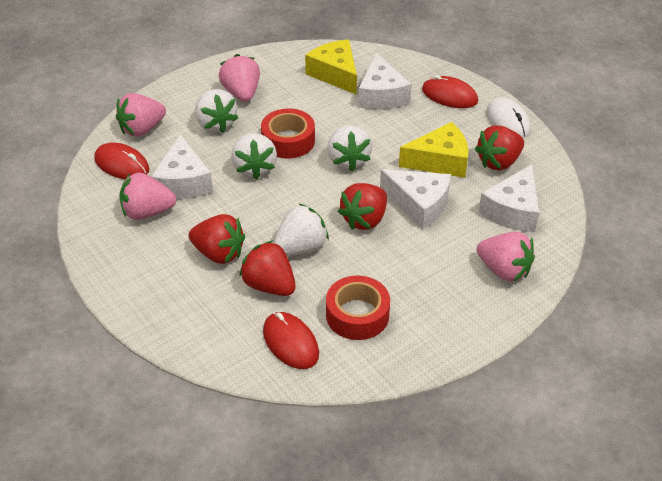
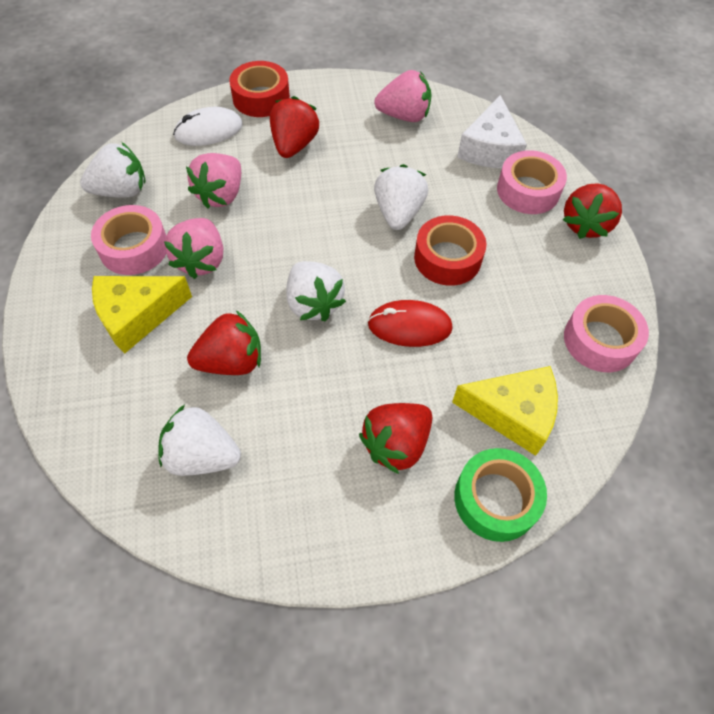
green tape: none = 0 -> [454,448,547,542] = 1
pink strawberry: [116,93,166,137] [119,172,177,220] [219,54,260,102] [477,232,535,282] = 4 -> [164,218,223,279] [186,153,241,208] [375,70,432,122] = 3
pink tape: none = 0 -> [91,205,166,275] [497,150,567,214] [564,295,649,372] = 3
red mouse: [94,142,149,179] [263,312,319,369] [422,75,478,108] = 3 -> [368,300,453,347] = 1
white cheese: [151,134,213,199] [358,53,412,109] [380,169,451,229] [478,164,539,232] = 4 -> [457,95,527,168] = 1

